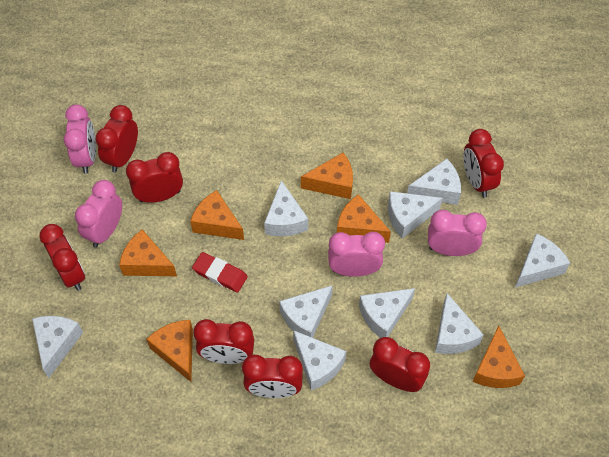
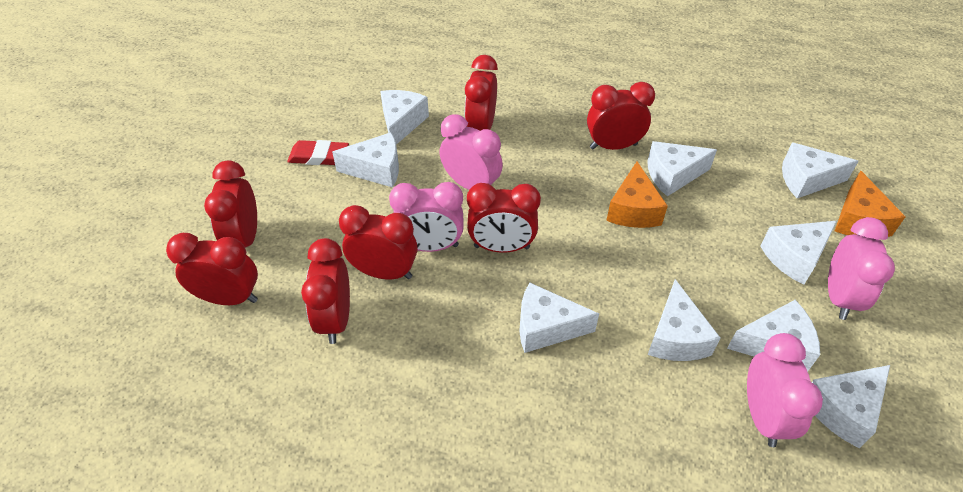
orange cheese: [119,229,177,276] [146,320,193,382] [190,190,244,240] [301,152,353,199] [337,194,391,243] [472,326,525,388] = 6 -> [606,162,668,228] [835,171,905,237] = 2

